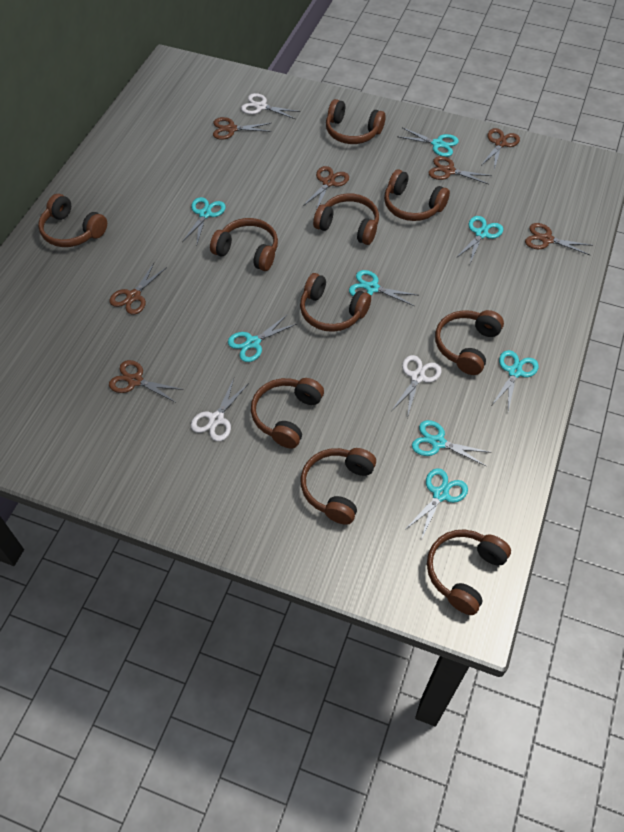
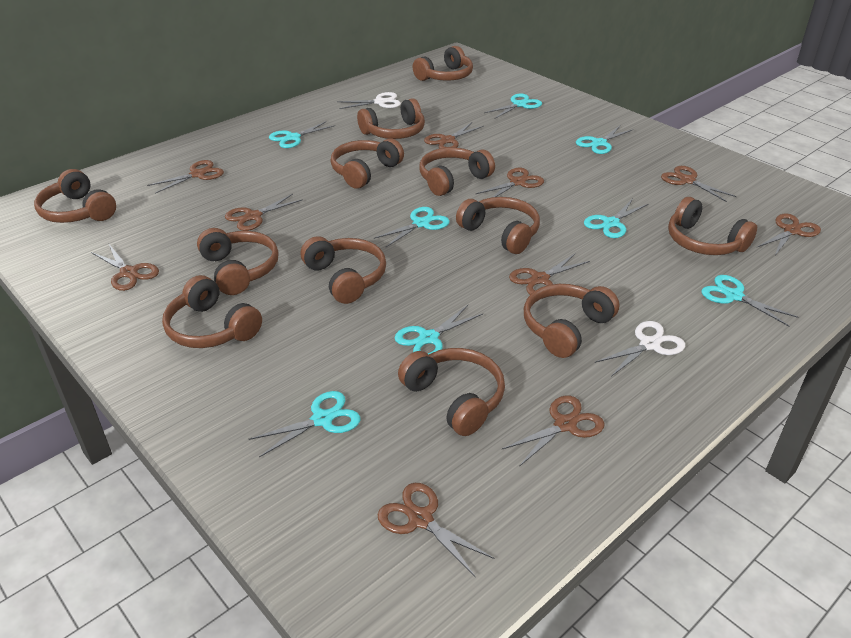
brown headphones: [38,194,107,247] [210,218,278,271] [251,378,324,449] [300,273,371,332] [301,448,376,525] [313,193,379,245] [326,99,386,144] [384,170,450,221] [427,529,511,615] [435,310,504,375] = 10 -> [34,169,116,223] [162,275,262,348] [197,228,279,295] [301,236,386,304] [330,138,404,189] [357,98,425,139] [398,348,505,436] [413,46,473,81] [419,148,495,196] [456,197,540,254] [524,284,619,358] [668,197,757,255] = 12
brown scissors: [109,263,167,315] [109,360,184,402] [213,117,272,140] [303,166,349,208] [428,156,492,184] [482,128,520,170] [525,223,593,255] = 7 -> [91,243,159,291] [147,160,224,193] [225,194,303,231] [377,483,494,576] [424,122,484,149] [476,168,544,197] [502,396,605,467] [509,253,590,295] [661,166,737,202] [757,213,821,255] = 10
white scissors: [191,379,249,441] [241,93,300,119] [392,355,442,418] = 3 -> [337,92,401,109] [595,321,685,377] = 2

